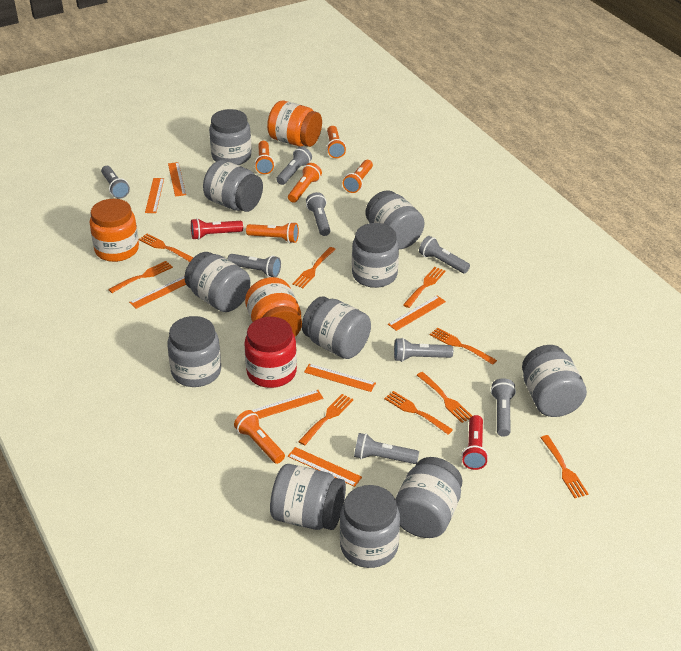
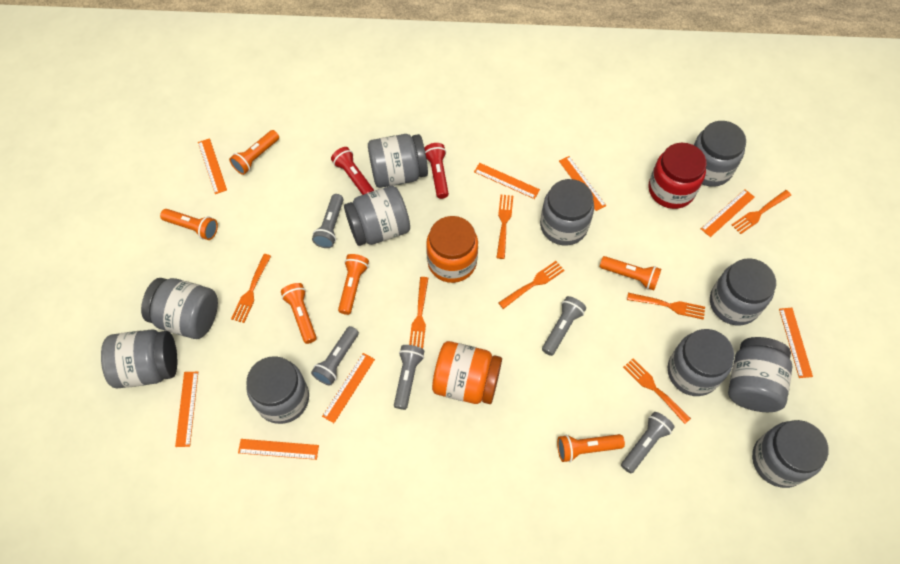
grey flashlight: [101,166,130,199] [228,254,281,277] [276,147,312,185] [306,192,331,236] [354,433,419,464] [394,338,453,362] [419,236,470,273] [491,378,516,437] = 8 -> [311,326,359,385] [312,194,343,248] [394,345,424,410] [542,296,586,356] [621,412,675,474] = 5
orange fork: [108,261,173,293] [139,234,193,262] [292,247,336,288] [298,394,353,445] [384,391,453,434] [403,267,446,308] [417,372,472,423] [430,328,497,365] [540,435,588,498] = 9 -> [231,254,271,323] [409,277,428,349] [497,195,513,259] [499,261,565,309] [623,358,691,424] [627,293,705,320] [732,190,791,234] = 7
orange jar: [90,199,139,262] [245,277,302,337] [267,101,322,147] = 3 -> [426,216,478,283] [432,341,502,404] = 2
orange ruler: [129,276,186,309] [145,178,164,213] [168,162,186,197] [252,390,323,419] [288,447,362,487] [304,364,376,392] [388,296,446,331] = 7 -> [175,372,198,447] [198,138,227,194] [238,439,319,460] [322,353,375,423] [474,163,540,199] [559,156,607,211] [701,189,755,237] [779,308,813,378] = 8

